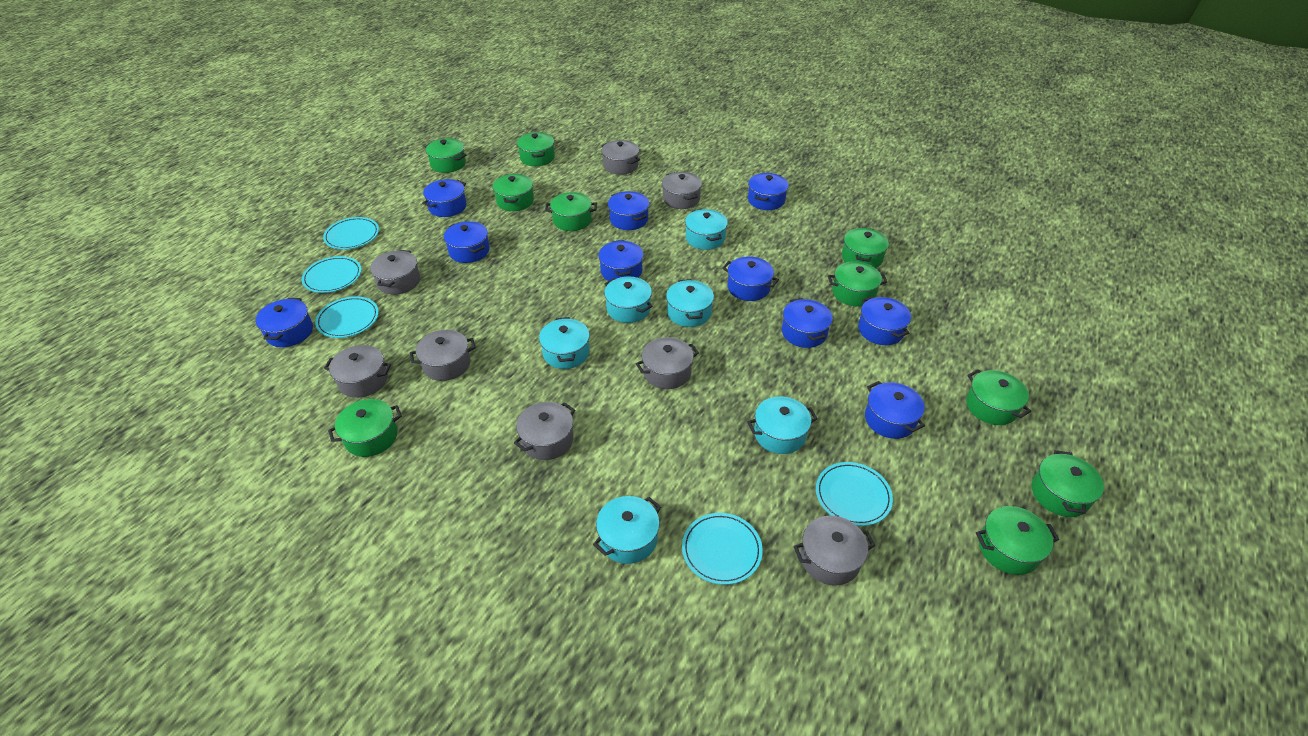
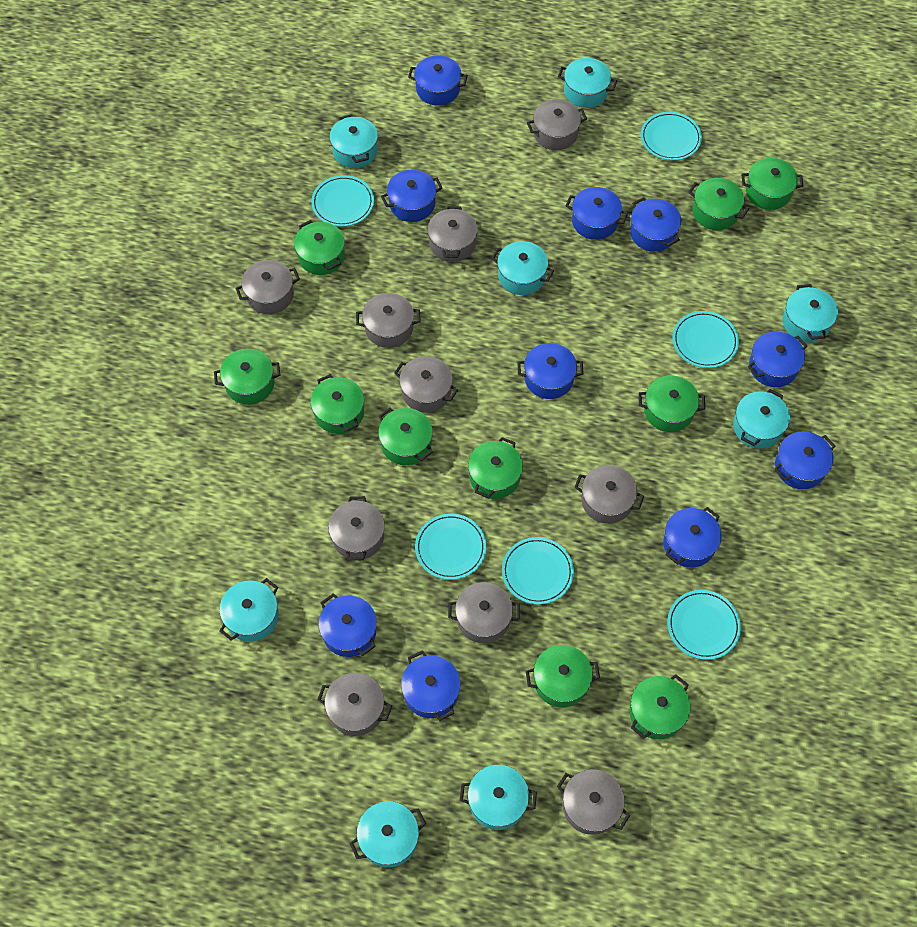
grey pot: [324,345,391,398] [370,250,420,295] [410,330,476,381] [514,402,575,460] [601,140,640,175] [636,337,699,389] [662,172,702,209] [794,516,875,586] = 8 -> [235,260,300,314] [317,673,392,736] [328,496,385,561] [356,293,421,348] [394,356,458,413] [427,206,478,262] [448,582,520,643] [527,99,587,150] [557,769,630,835] [574,465,644,524] = 10
turquoise plate: [302,256,361,293] [315,296,379,338] [323,217,379,249] [682,513,763,585] [816,462,893,526] = 5 -> [311,175,374,227] [415,514,486,580] [502,537,574,605] [641,112,702,160] [667,590,741,660] [673,311,739,368] = 6
turquoise pot: [539,317,590,369] [593,496,661,564] [604,277,653,323] [666,279,714,327] [685,209,728,250] [747,396,818,454] = 6 -> [219,578,279,642] [329,114,378,168] [349,801,426,868] [460,765,537,830] [491,241,554,295] [558,58,617,108] [733,389,790,449] [782,284,838,342] = 8

